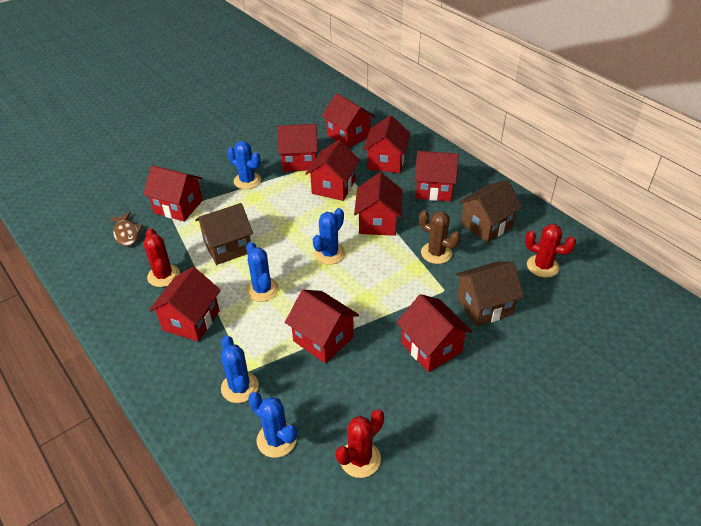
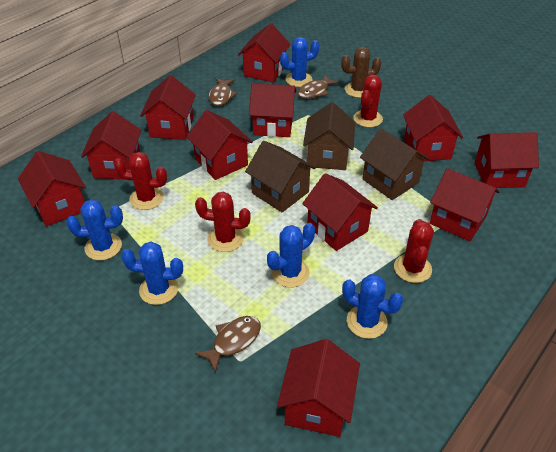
brown fish: [110,212,143,246] = 1 -> [195,316,261,373] [208,78,238,106] [298,75,339,99] = 3
red cactus: [143,228,180,287] [335,409,384,478] [525,224,576,278] = 3 -> [114,152,167,210] [195,192,251,252] [353,75,383,128] [394,219,434,283] = 4
red house: [143,165,203,221] [149,267,221,342] [277,124,318,172] [285,290,359,363] [305,140,360,201] [322,93,375,148] [354,172,403,236] [363,115,411,173] [396,294,472,372] [415,151,459,201] = 10 -> [18,151,86,227] [81,111,141,179] [140,75,196,140] [187,110,253,180] [238,24,291,83] [249,83,296,137] [277,339,360,437] [302,173,378,251] [403,95,463,161] [430,168,500,241] [474,132,539,188] = 11

